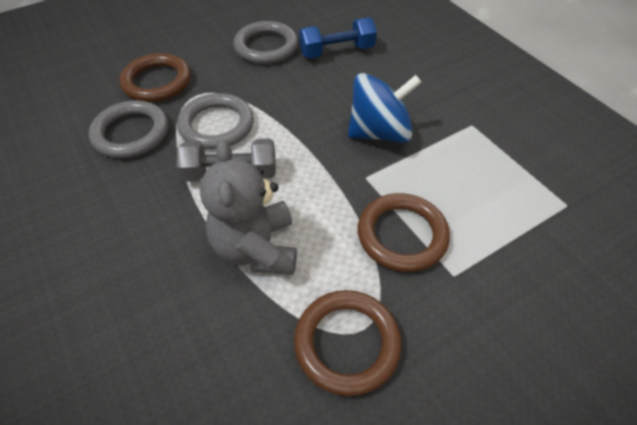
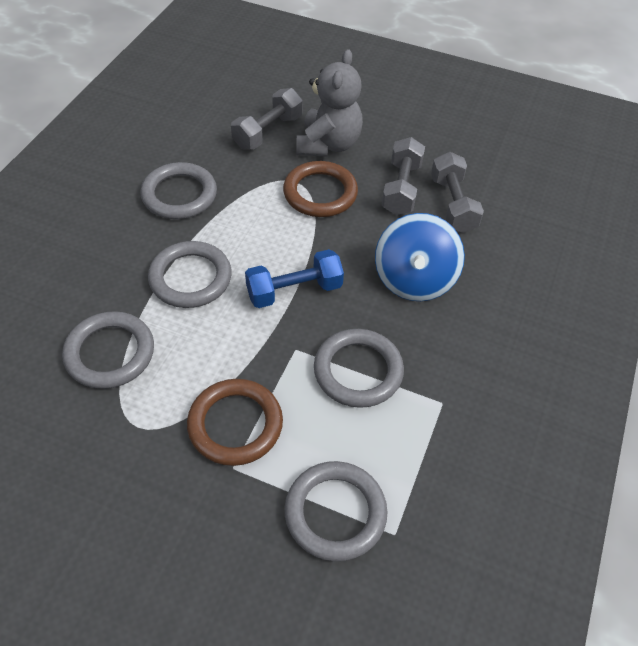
brown ring: [119,53,191,102] [294,290,402,396] [358,193,450,272] = 3 -> [187,379,283,466] [283,161,358,217] = 2
grey dumbbell: [177,139,276,182] = 1 -> [231,88,303,150] [382,137,425,215] [431,152,484,233] = 3
grey ring: [89,100,168,158] [177,93,254,150] [233,21,298,64] = 3 -> [62,311,154,389] [141,162,217,219] [148,241,231,308] [285,461,387,561] [314,329,404,408] = 5

